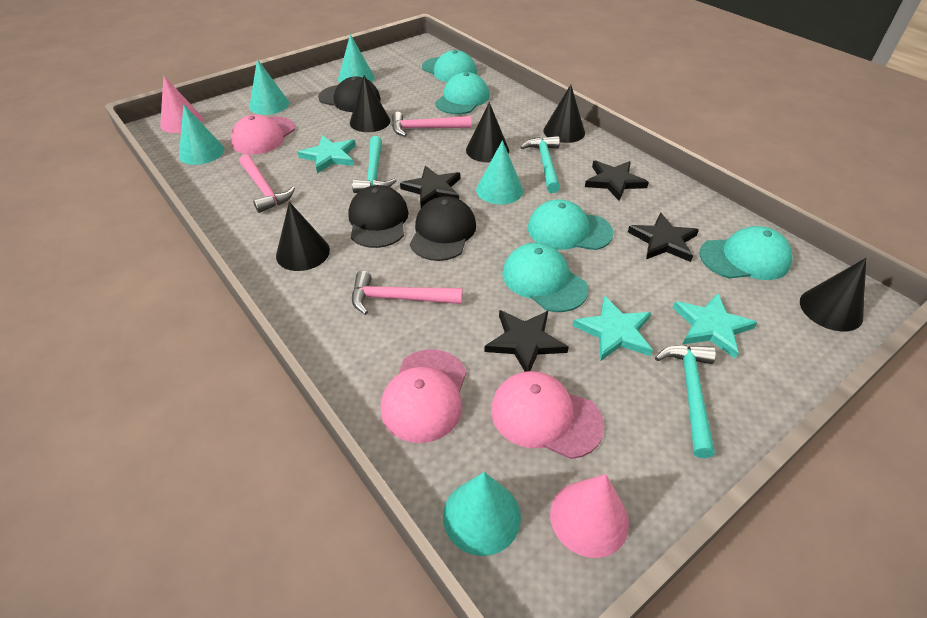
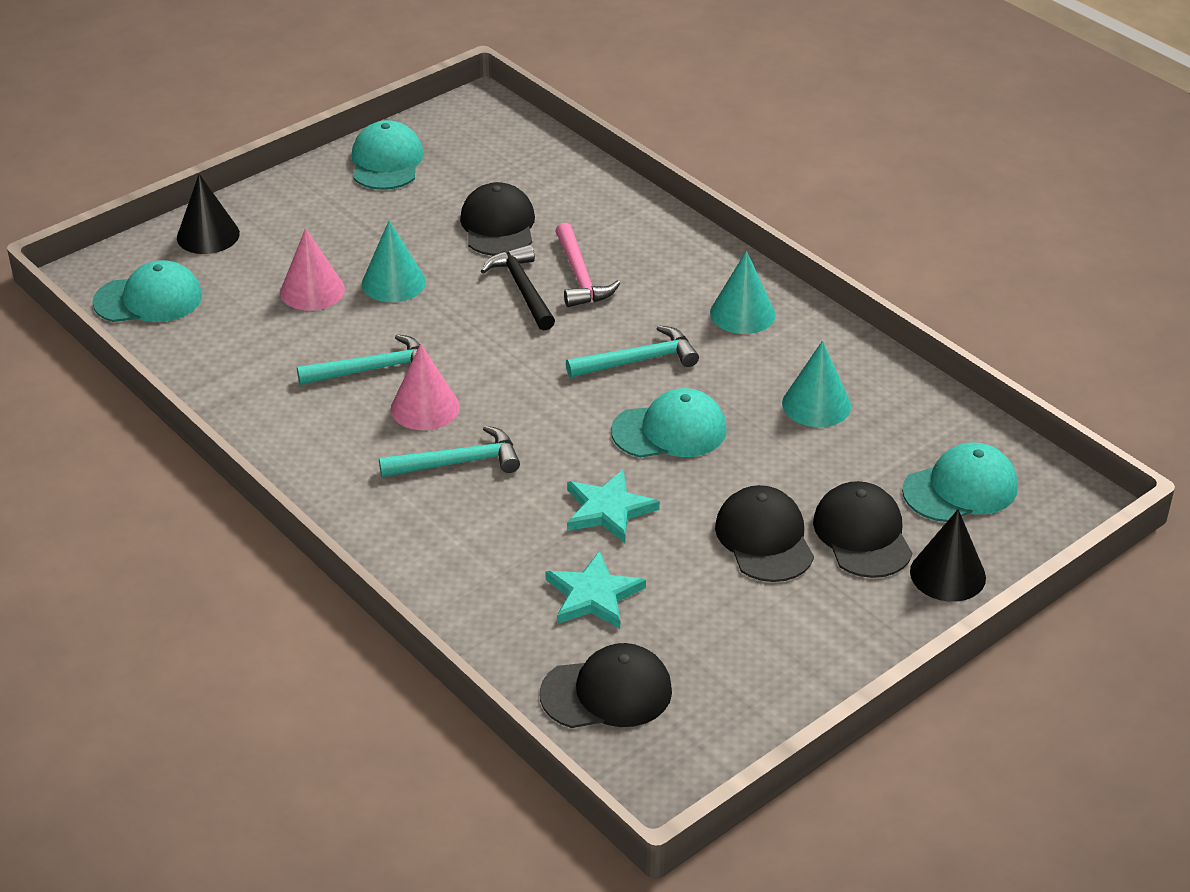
black cap: [318,77,381,112] [348,185,409,248] [410,196,476,261] = 3 -> [460,182,535,256] [540,643,672,728] [715,485,814,582] [813,481,912,578] = 4
black cone: [276,202,330,271] [350,75,390,132] [466,102,509,162] [543,85,585,143] [800,258,866,332] = 5 -> [177,174,240,254] [910,509,986,602] = 2
black hammer: none = 0 -> [481,245,555,330] = 1
black star: [400,166,460,208] [484,310,569,372] [585,160,649,201] [628,213,699,262] = 4 -> none = 0
pink cap: [231,115,295,155] [381,349,467,443] [491,371,604,459] = 3 -> none = 0
pink hammer: [239,154,295,213] [352,271,462,315] [392,112,471,137] = 3 -> [555,223,620,307] = 1
turquoise cap: [422,50,477,82] [435,72,489,114] [502,243,588,312] [528,199,614,250] [700,226,793,280] = 5 -> [93,260,202,322] [352,120,424,190] [611,388,727,458] [902,442,1018,522] = 4
turquoise cone: [179,104,224,165] [249,59,289,115] [338,34,375,83] [443,472,521,556] [476,140,523,205] = 5 -> [362,221,426,302] [710,251,775,334] [782,341,851,427] = 3
turquoise star: [298,135,356,174] [573,296,653,361] [673,293,758,359] = 3 -> [545,551,646,629] [567,470,660,543] = 2

